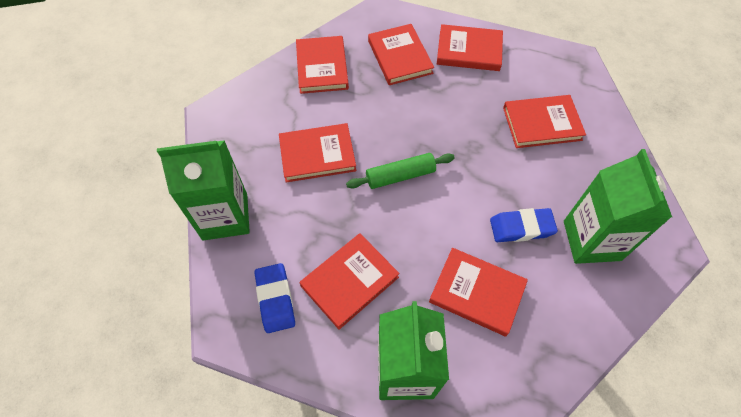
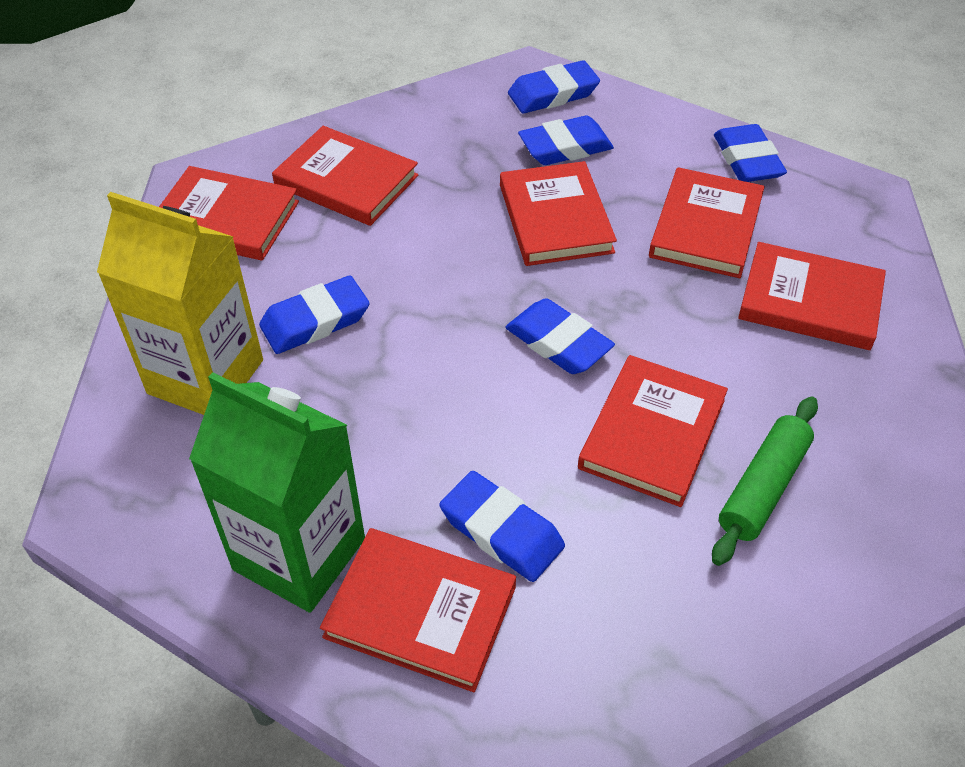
blue eraser: [255,263,295,333] [490,208,558,242] = 2 -> [259,276,369,354] [439,471,565,582] [505,298,615,374] [508,60,600,113] [518,116,614,165] [714,124,787,182] = 6
green carton: [157,140,250,241] [378,301,449,400] [564,149,672,264] = 3 -> [189,372,365,613] = 1
yellow carton: none = 0 -> [97,192,263,415] = 1

